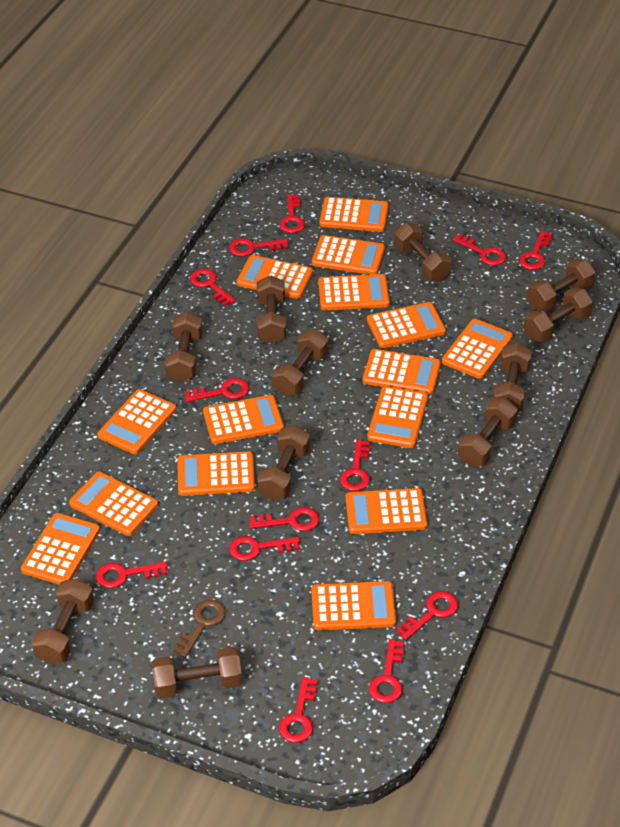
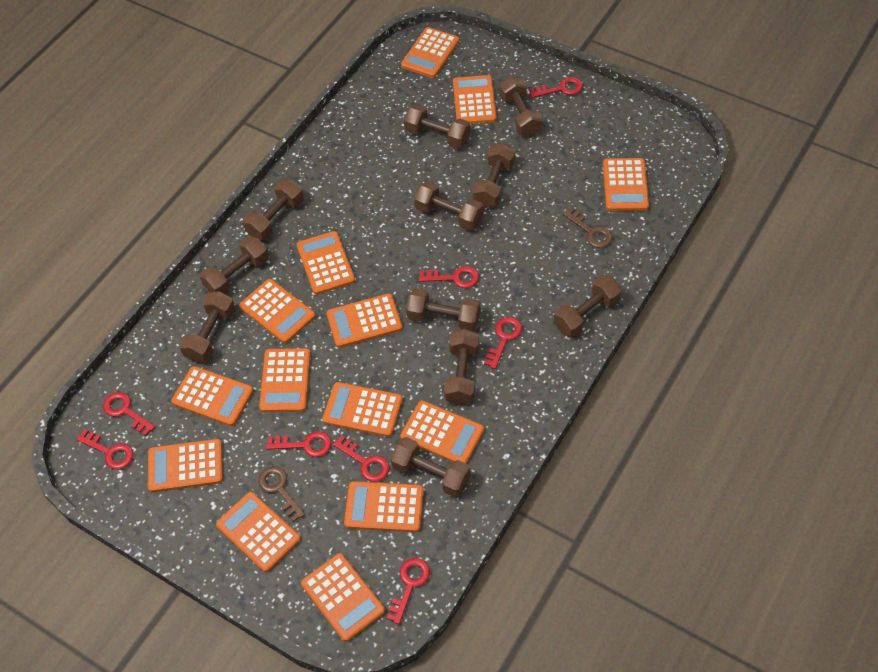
brown key: [173,600,226,658] = 1 -> [258,466,305,522] [563,208,613,248] = 2
orange calculator: [21,513,100,585] [69,472,158,536] [97,389,176,454] [177,451,255,496] [203,395,284,444] [237,255,313,299] [311,581,396,630] [312,235,385,275] [318,274,390,310] [320,197,389,232] [345,488,427,534] [362,349,441,395] [367,302,446,348] [367,386,428,448] [442,319,513,379] = 15 -> [148,439,223,492] [171,366,253,426] [216,492,301,572] [239,279,315,343] [259,348,311,412] [296,231,355,295] [301,553,385,642] [322,382,403,437] [326,293,403,348] [344,481,424,532] [400,400,484,464] [401,27,459,78] [453,75,497,124] [603,158,649,211] = 14
red key: [96,561,167,588] [185,378,249,402] [190,269,236,306] [229,238,288,256] [229,536,300,561] [249,507,319,531] [279,195,305,233] [279,677,318,743] [340,439,370,491] [369,639,404,703] [396,591,458,640] [452,233,506,266] [519,231,552,270] = 13 -> [76,429,133,469] [103,392,155,436] [266,431,332,457] [333,435,390,482] [386,558,430,624] [419,266,479,288] [484,317,522,369] [529,77,583,98] = 8

